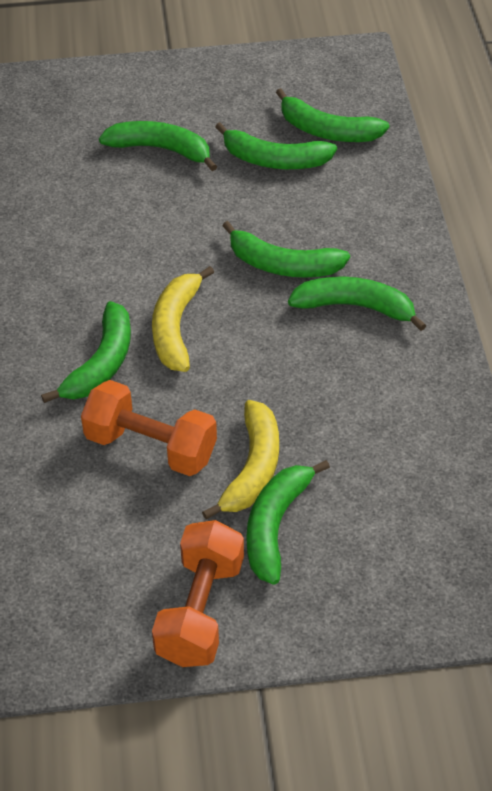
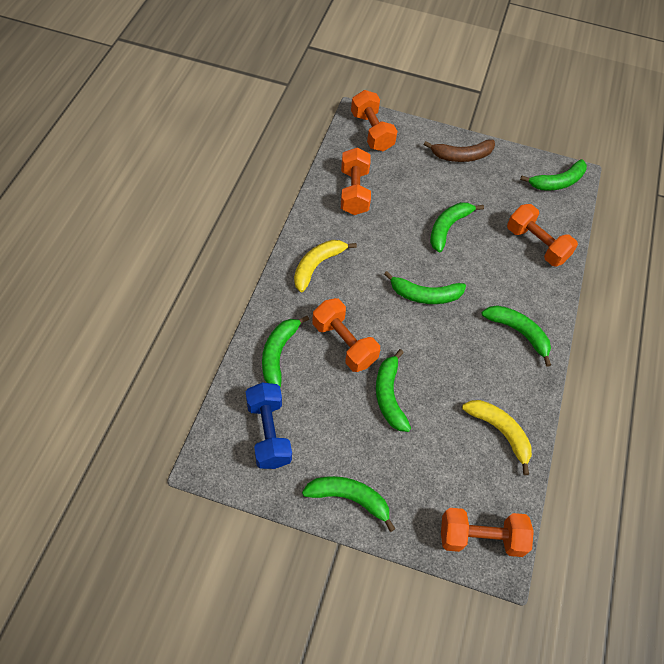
blue dumbbell: none = 0 -> [246,383,292,469] = 1
brown banana: none = 0 -> [423,139,495,162] = 1
orange dumbbell: [81,380,217,476] [152,520,244,667] = 2 -> [312,298,380,372] [341,148,371,215] [351,90,398,152] [441,508,534,557] [507,204,578,266] = 5

